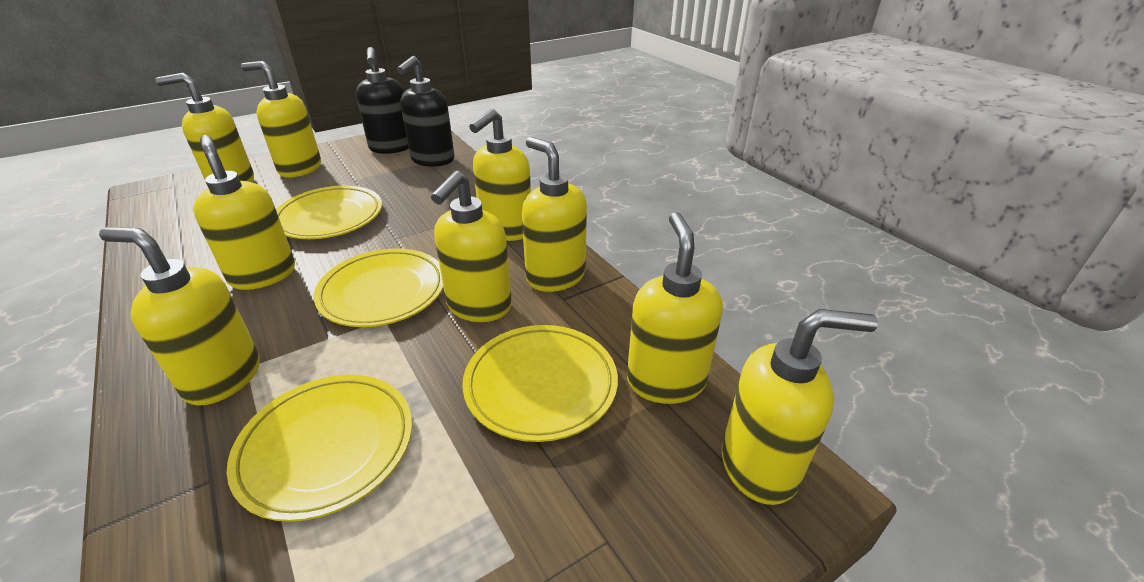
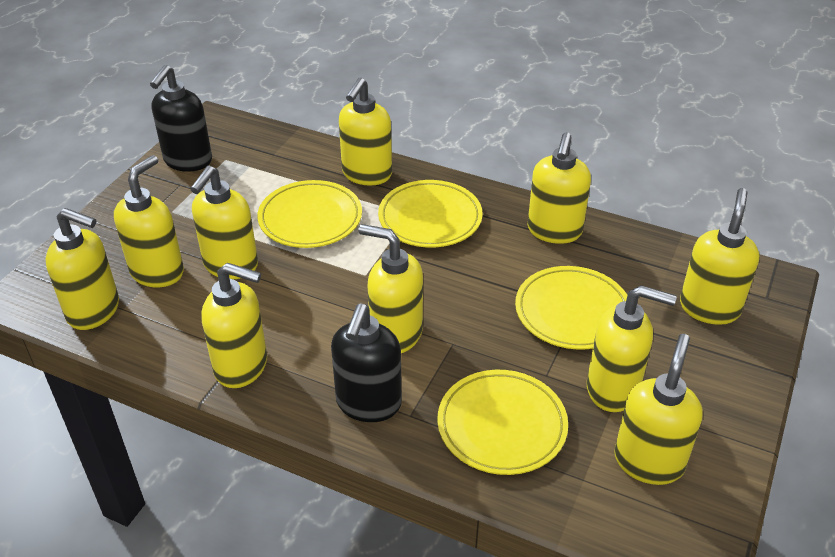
yellow soap dispenser: [99,227,260,406] [155,73,254,182] [193,135,295,290] [241,61,321,178] [431,171,512,322] [469,109,531,241] [522,137,587,292] [627,212,723,404] [722,309,878,505] = 9 -> [45,208,119,330] [114,155,184,287] [190,166,258,279] [201,263,267,388] [339,78,392,185] [358,224,423,353] [528,132,591,244] [587,285,677,412] [614,334,703,485] [680,188,759,325] = 10

